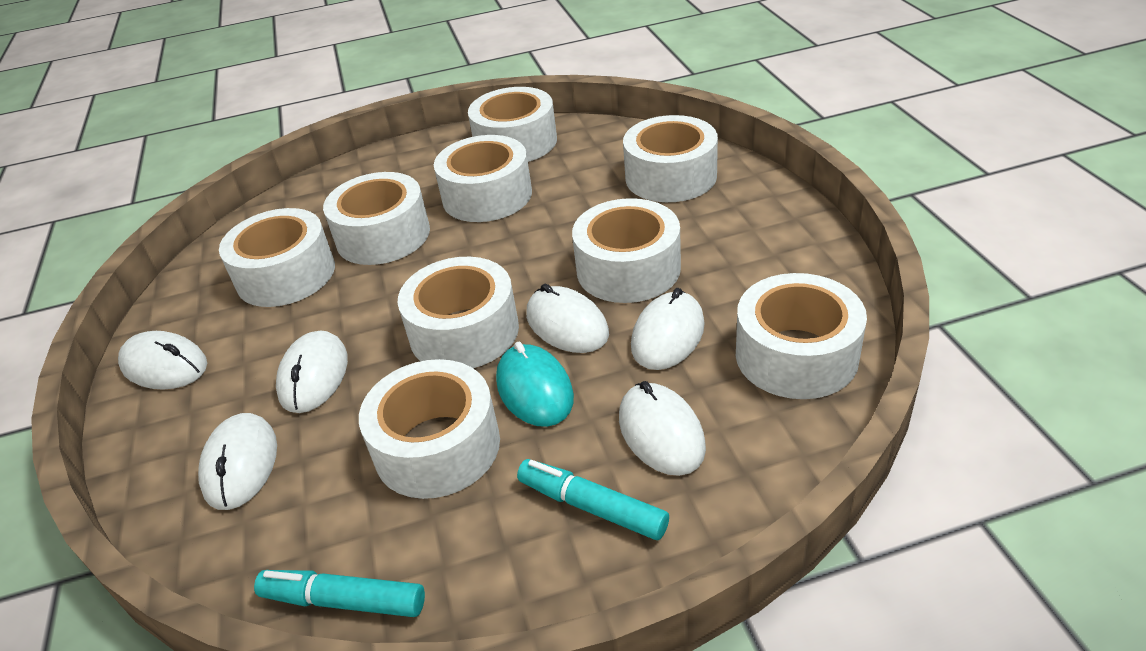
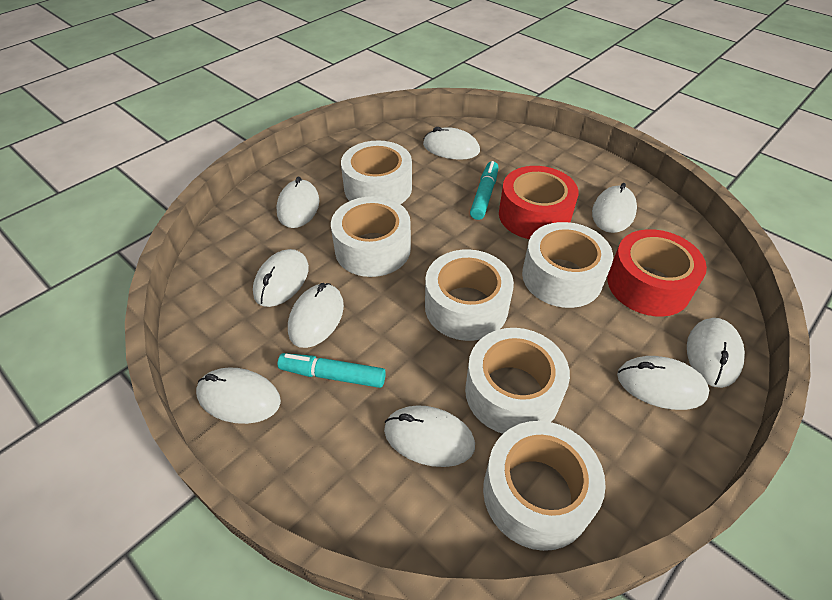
red tape: none = 0 -> [499,166,578,239] [607,229,707,317] = 2
turquoise mouse: [496,342,574,427] = 1 -> none = 0
white mouse: [118,331,207,390] [198,413,277,510] [276,331,348,413] [526,284,609,353] [619,381,706,476] [631,288,705,370] = 6 -> [196,367,281,424] [253,249,309,307] [276,176,319,228] [288,283,344,348] [384,405,475,467] [423,127,480,160] [592,183,637,233] [617,356,709,410] [687,318,745,388] = 9
white tape: [219,208,335,307] [323,172,430,265] [359,359,500,499] [398,257,519,368] [434,135,532,222] [468,87,557,162] [572,198,681,303] [623,115,718,202] [736,273,867,399] = 9 -> [331,196,411,277] [341,140,412,204] [425,249,514,341] [465,328,570,434] [483,421,606,551] [522,222,613,308] = 6

